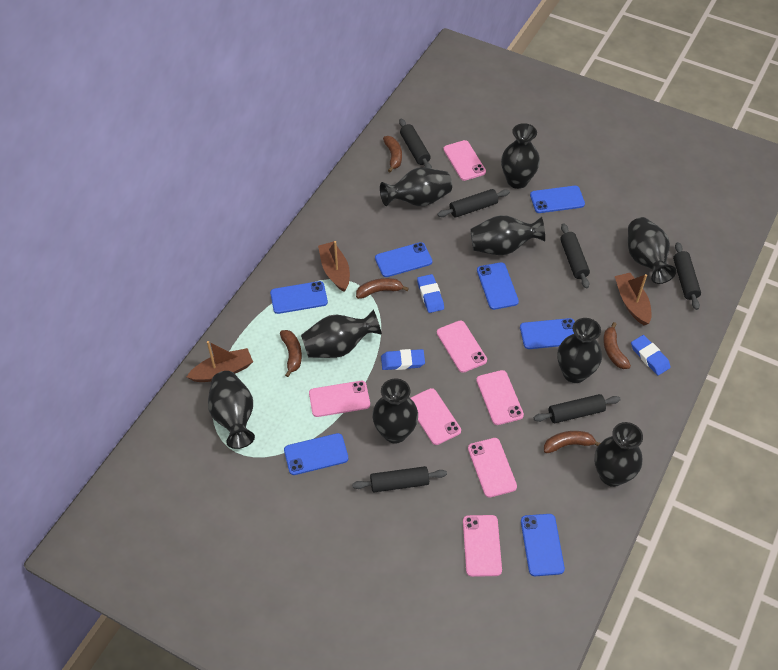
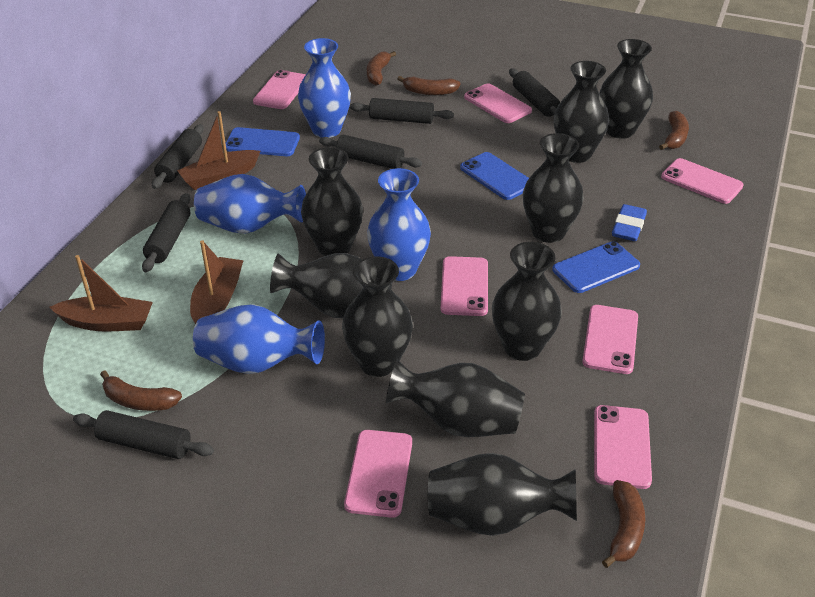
blue eraser: [381,349,425,370] [417,274,444,313] [631,335,671,375] = 3 -> [612,204,647,241] = 1
blue phone: [270,281,328,314] [284,433,348,475] [375,242,432,277] [477,262,519,310] [520,318,575,349] [521,514,565,576] [530,186,585,213] = 7 -> [225,127,300,156] [460,152,529,200] [552,241,640,293] = 3
blue vase: none = 0 -> [193,304,325,374] [194,174,306,234] [298,38,351,138] [367,168,431,281] = 4

